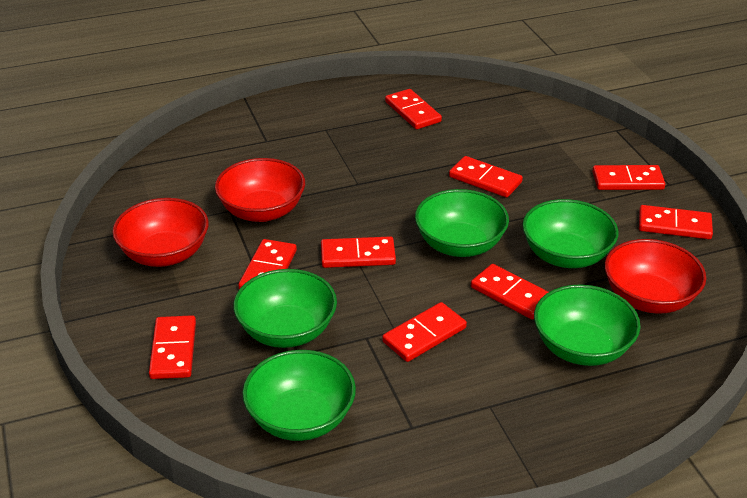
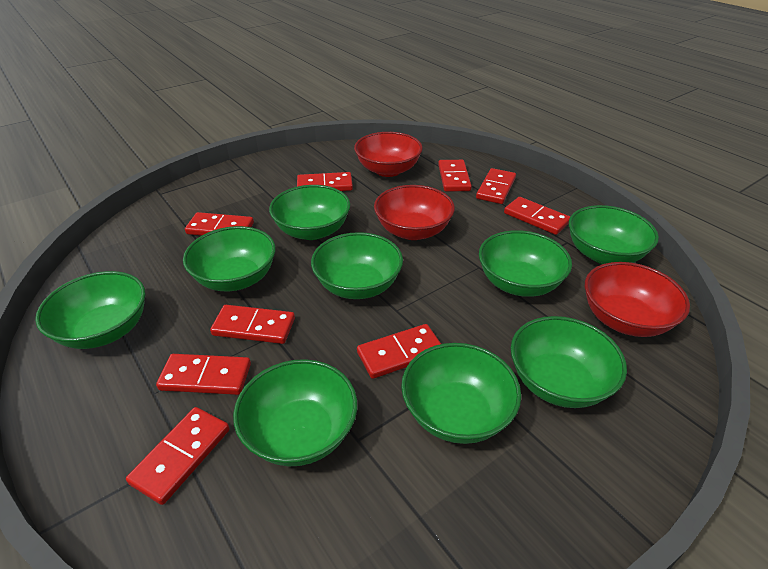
green bowl: [233,269,337,348] [242,350,356,441] [415,189,509,257] [522,199,619,268] [534,284,641,366] = 5 -> [35,271,146,349] [183,226,276,291] [233,359,357,466] [269,185,350,240] [311,232,403,299] [401,343,521,444] [479,230,572,297] [511,316,627,408] [569,205,659,264] = 9

